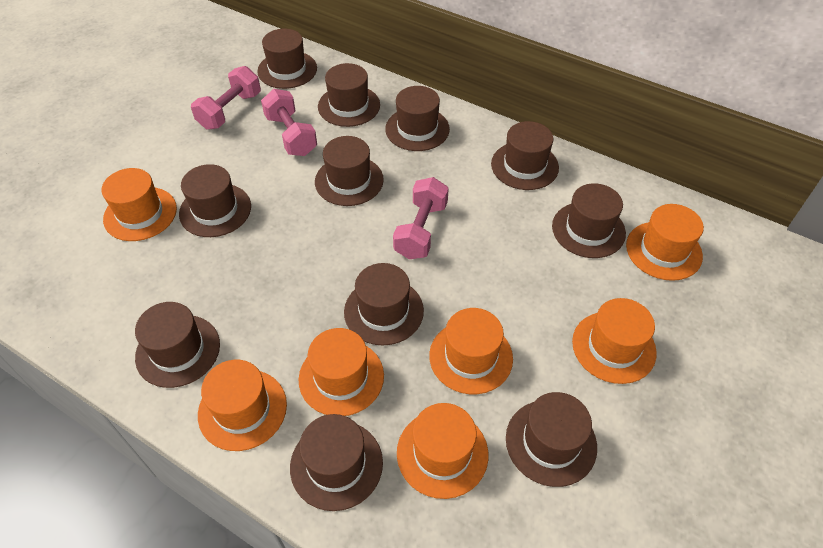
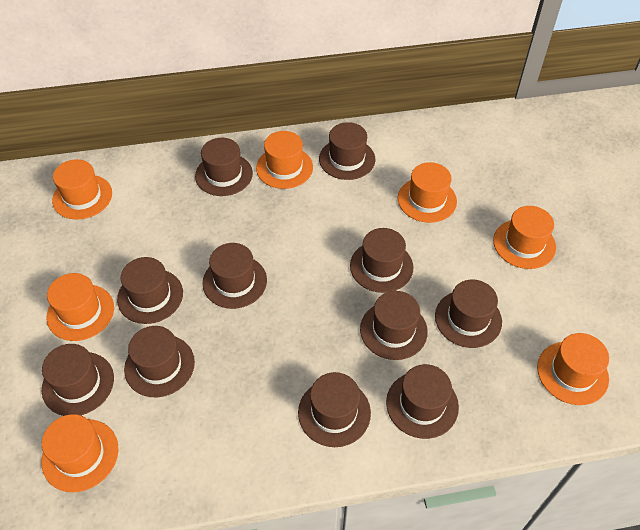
pink dumbbell: [191,66,261,130] [261,89,317,156] [393,177,449,259] = 3 -> none = 0

